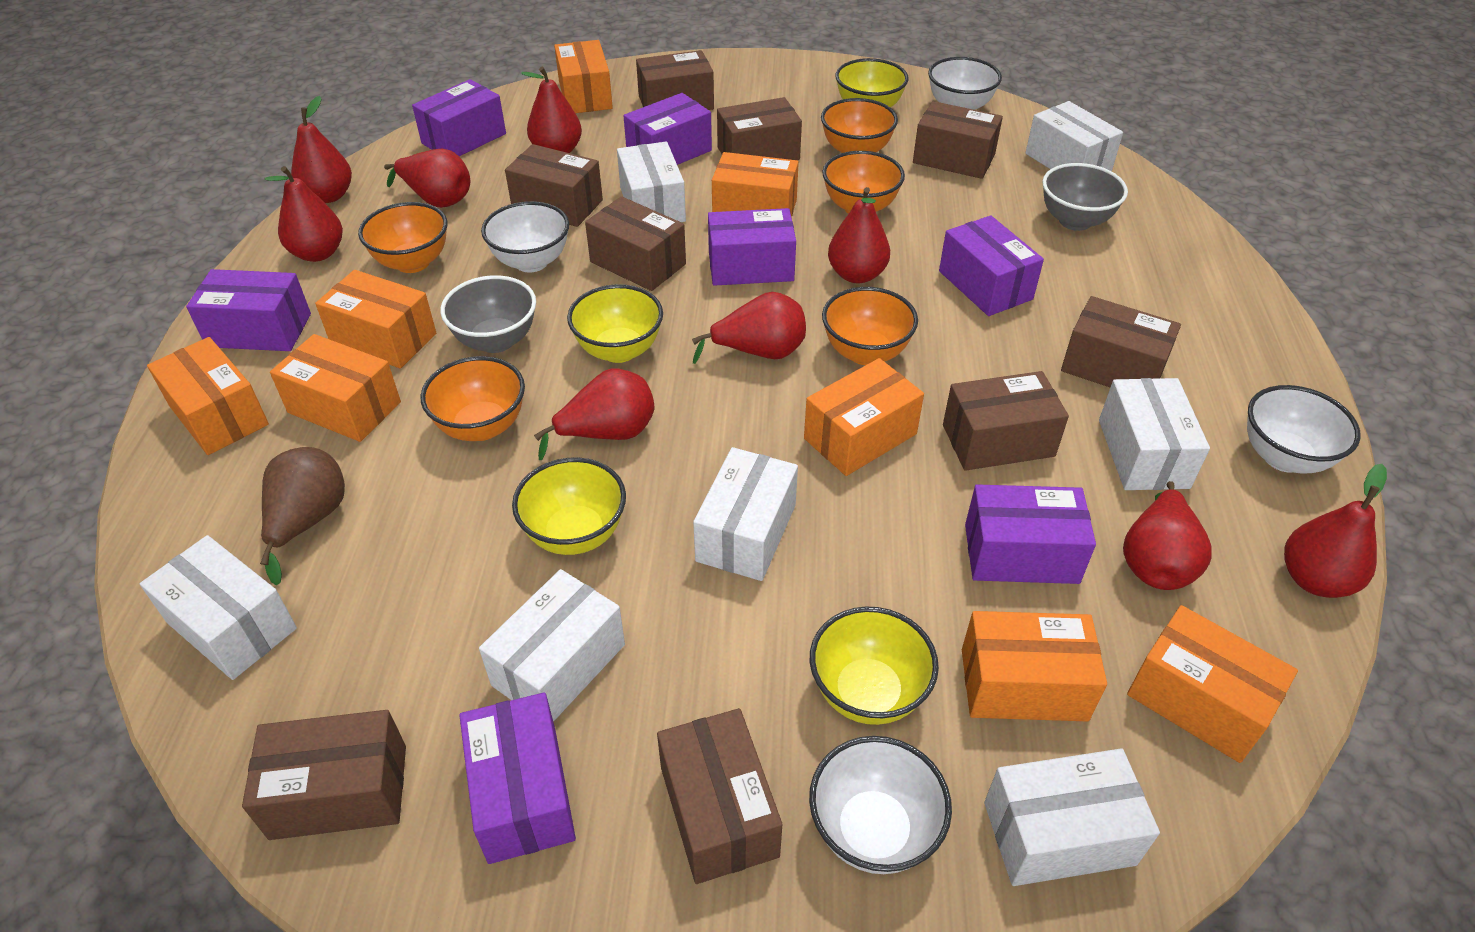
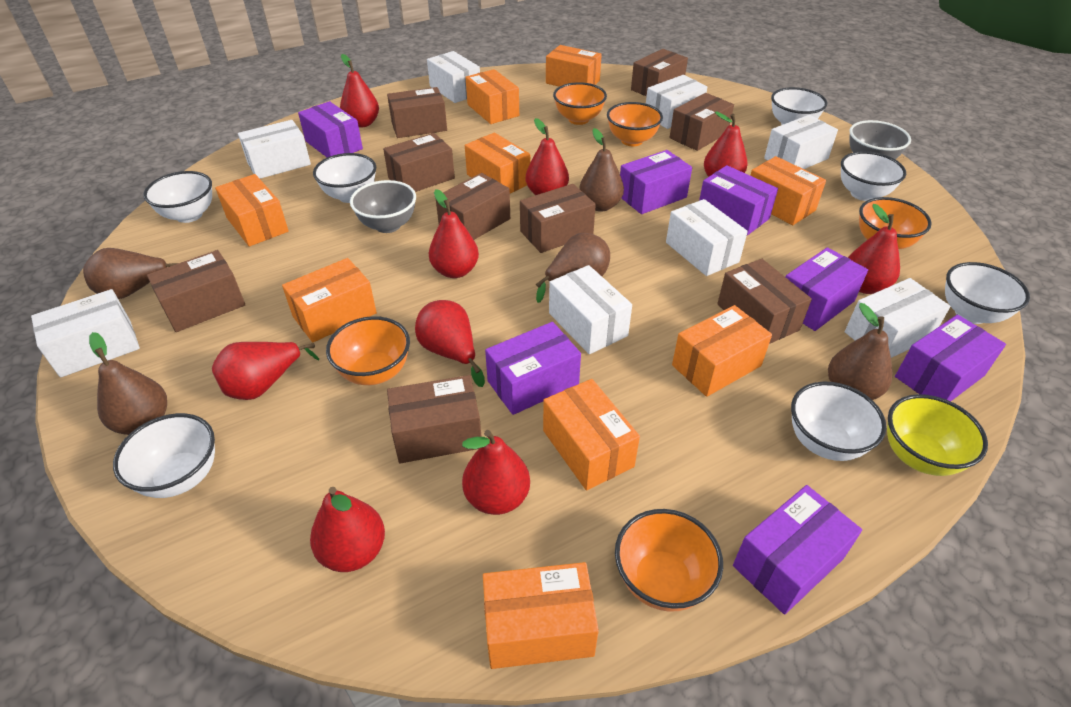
brown pear: [260,447,345,586] = 1 -> [83,248,178,299] [89,332,167,435] [536,233,610,303] [579,128,624,212] [828,303,892,400] = 5
orange box: [147,337,269,455] [270,334,401,442] [315,270,436,368] [554,40,613,113] [712,152,799,217] [804,358,924,476] [962,611,1107,722] [1127,605,1298,763] = 8 -> [215,174,289,246] [282,258,377,342] [465,69,519,124] [465,132,530,193] [483,562,599,669] [543,379,640,490] [546,45,602,87] [672,305,772,397] [750,156,826,225] = 9
white bowl: [481,201,569,273] [809,736,952,874] [928,57,1002,110] [1247,385,1361,474] = 4 -> [113,413,215,498] [143,171,212,223] [313,153,376,203] [771,87,827,125] [791,382,887,461] [841,151,906,201] [945,262,1030,324] = 7
white box: [140,535,297,680] [479,569,625,722] [617,142,686,222] [693,447,798,581] [984,749,1160,886] [1025,101,1123,171] [1099,378,1210,490] = 7 -> [31,289,140,378] [238,120,311,179] [427,51,480,103] [549,265,632,354] [646,75,707,129] [666,199,748,276] [764,115,838,169] [845,278,951,358] = 8
yellow bowl: [512,457,626,555] [567,284,663,363] [810,607,939,725] [835,58,908,108] = 4 -> [887,394,988,476] = 1

